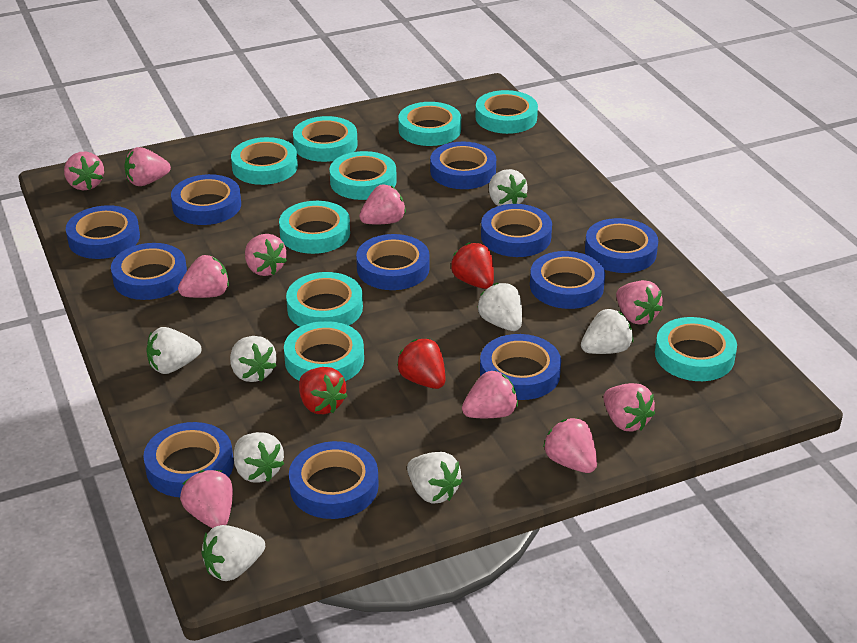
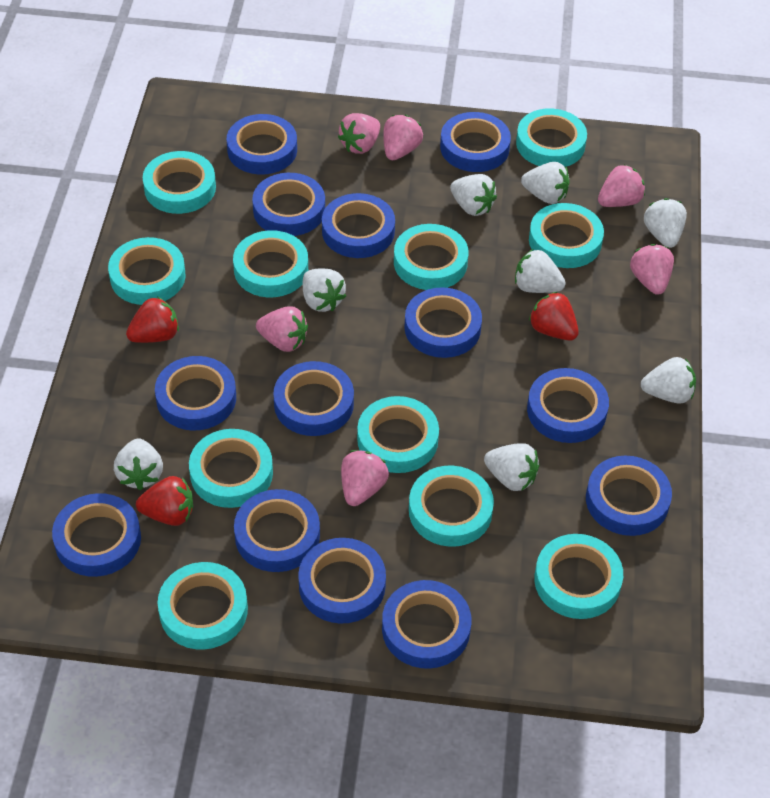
blue tape: [66,205,140,259] [111,243,187,300] [143,422,234,497] [171,174,241,225] [289,441,379,519] [356,234,430,290] [430,142,496,189] [480,334,561,400] [481,204,552,257] [530,251,605,309] [585,218,658,273] = 11 -> [52,493,141,577] [155,356,236,431] [227,114,297,174] [234,489,320,572] [252,173,325,236] [273,361,354,436] [298,538,386,624] [322,193,395,258] [382,580,471,669] [404,287,482,358] [440,112,511,172] [527,368,609,443] [586,456,672,536] = 13
pink strawberry: [64,151,104,190] [124,147,171,186] [178,255,229,298] [180,470,233,528] [245,234,287,276] [359,184,406,224] [462,371,518,418] [543,418,597,473] [603,383,655,431] [616,280,663,325] = 10 -> [256,306,308,352] [338,113,380,154] [341,450,389,506] [383,115,423,160] [598,165,645,207] [630,244,674,295] = 6
turquoise tape: [231,137,298,185] [279,201,350,254] [284,321,364,381] [286,272,363,327] [293,116,358,162] [329,151,397,200] [398,102,461,146] [475,90,538,134] [655,317,737,381] = 9 -> [108,237,186,305] [143,151,216,214] [158,562,248,650] [189,429,273,508] [233,230,308,297] [357,396,439,473] [394,224,468,290] [409,466,494,547] [516,108,587,167] [529,203,604,268] [534,534,623,619] = 11

